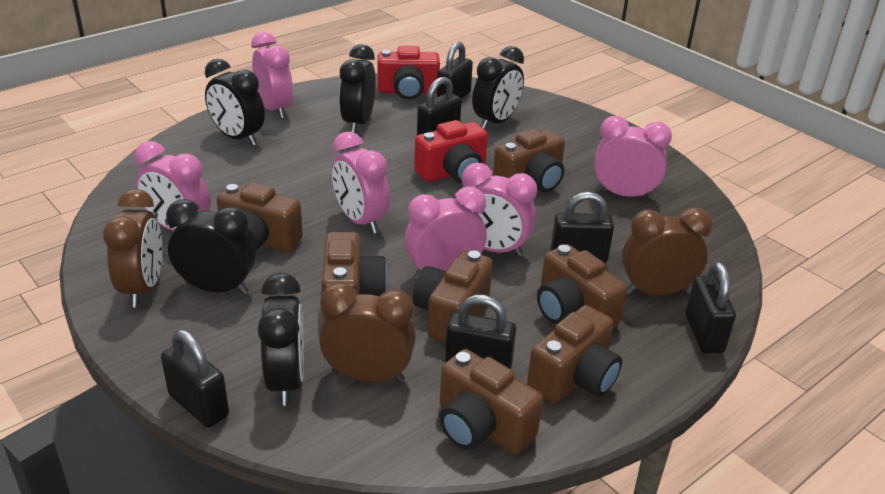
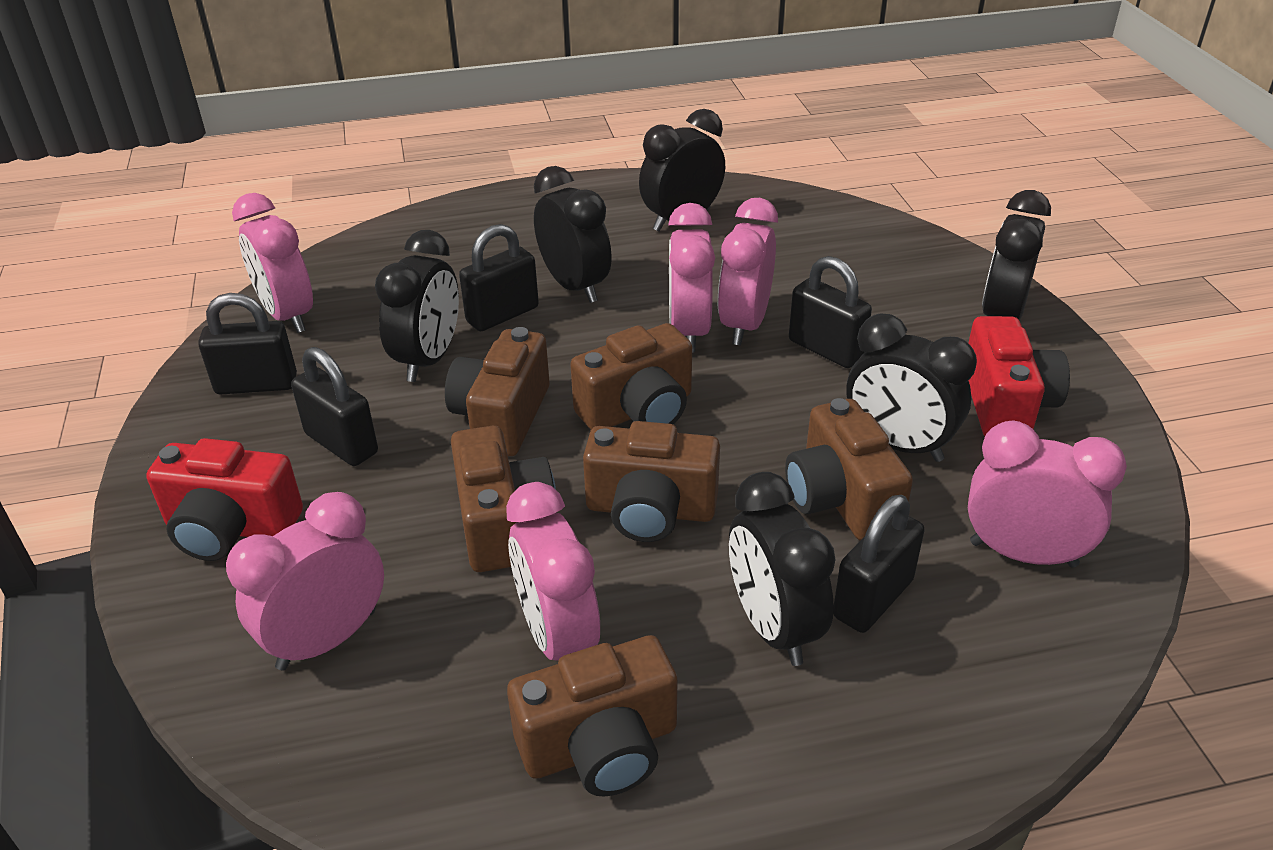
black clock: [166,199,255,295] [205,59,265,146] [257,273,304,406] [339,44,376,133] [472,46,524,130] = 5 -> [375,230,459,382] [534,166,612,303] [639,109,725,232] [729,472,836,666] [846,314,977,462] [982,190,1051,320] = 6
black padlock: [161,329,229,427] [417,77,461,135] [437,42,473,99] [445,295,516,369] [551,192,614,263] [685,262,736,353] = 6 -> [198,293,297,394] [291,347,378,466] [459,224,539,331] [789,256,872,368] [833,495,925,633] = 5
brown camera: [217,182,303,252] [321,232,387,320] [413,250,493,342] [440,349,543,454] [493,129,565,192] [527,305,622,404] [537,244,627,328] = 7 -> [445,327,550,456] [451,426,557,572] [507,635,677,796] [570,323,692,430] [583,421,720,542] [785,398,913,541] = 6
brown clock: [103,189,162,307] [319,283,416,383] [622,207,713,295] = 3 -> none = 0

